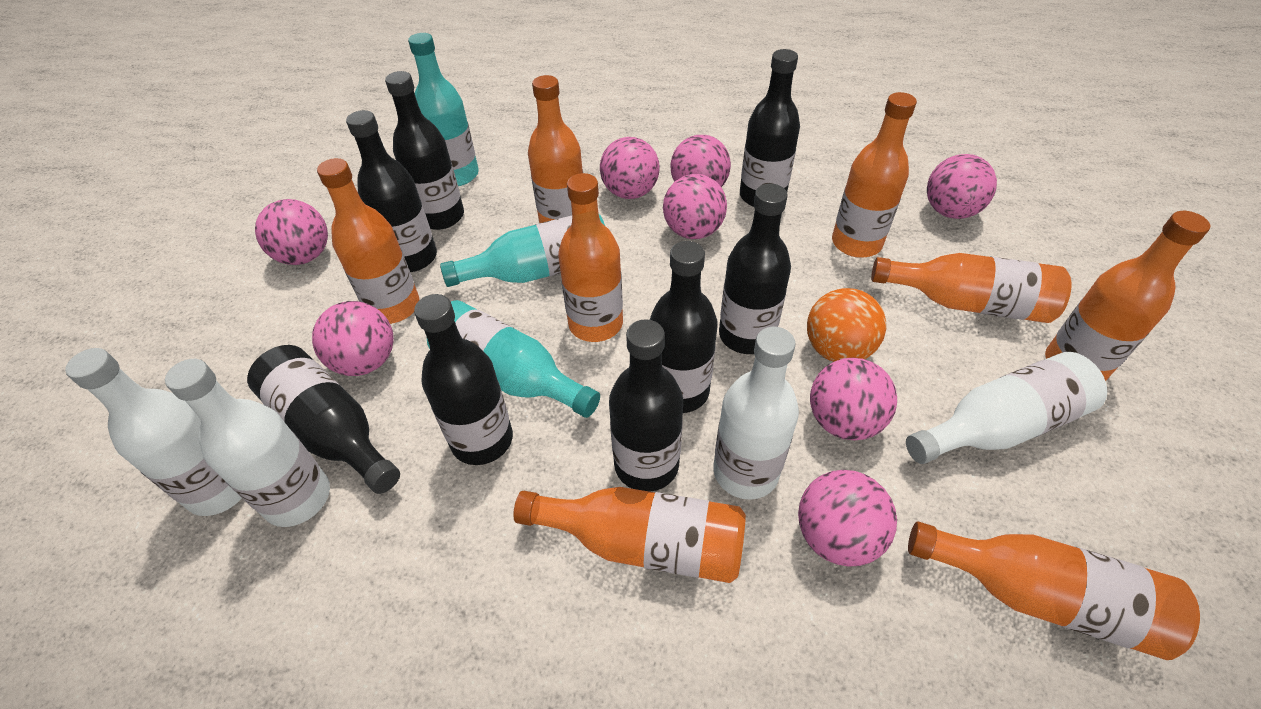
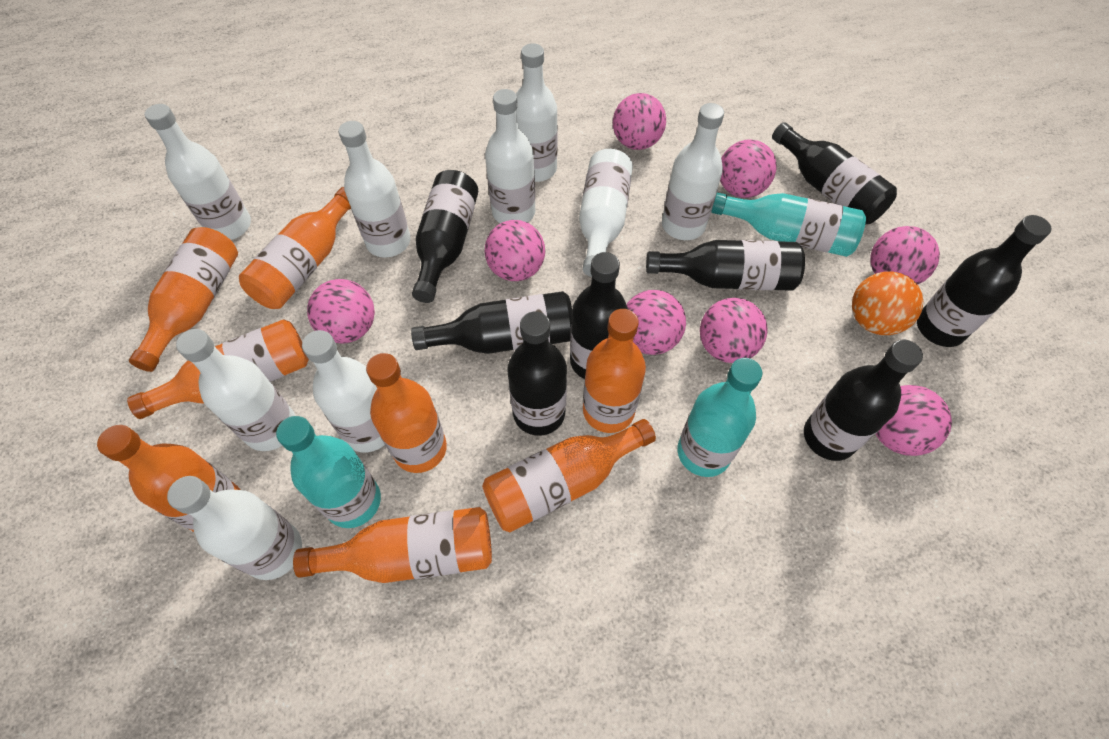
white bottle: [65,348,242,516] [165,359,330,527] [713,327,799,500] [906,352,1107,464] = 4 -> [145,104,251,240] [167,476,302,580] [176,329,296,451] [302,330,385,452] [338,121,411,257] [485,89,535,223] [516,43,558,182] [579,149,633,277] [662,103,724,240] = 9

